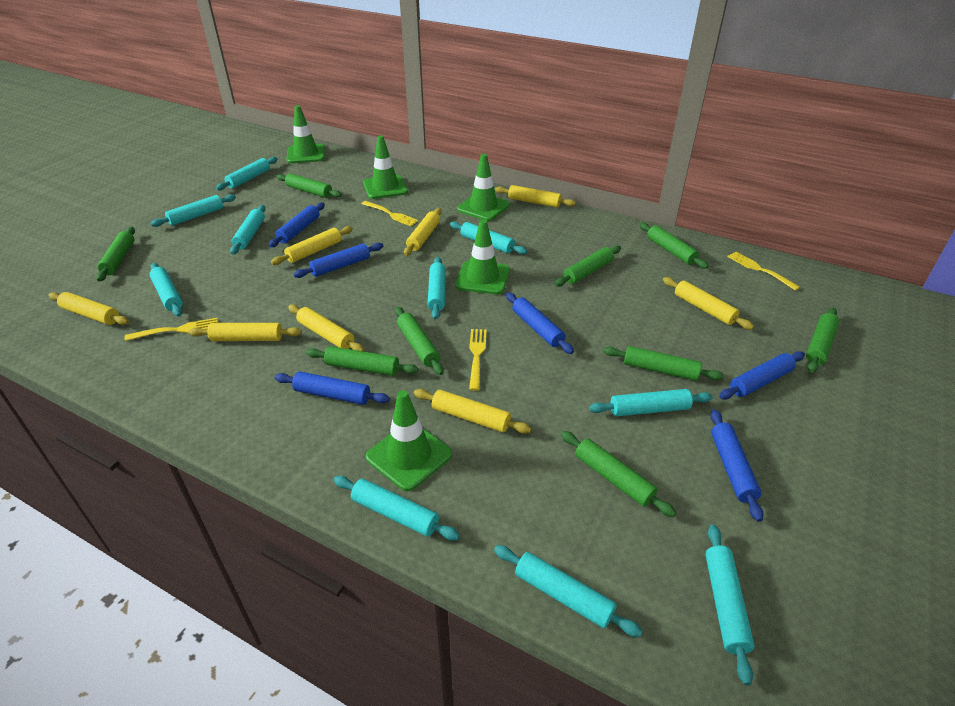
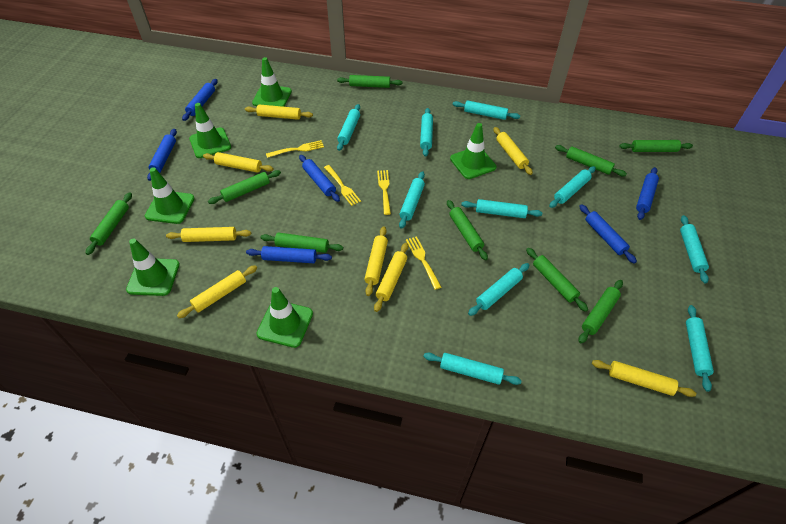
green traffic cone: [286,105,325,163] [363,136,408,199] [366,390,452,491] [455,219,510,294] [457,154,510,221] = 5 -> [126,239,180,296] [145,167,195,224] [189,103,231,158] [252,57,292,107] [256,287,313,348] [450,123,497,179] = 6

